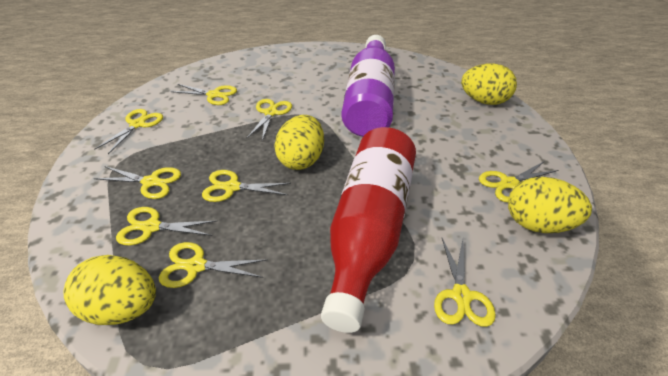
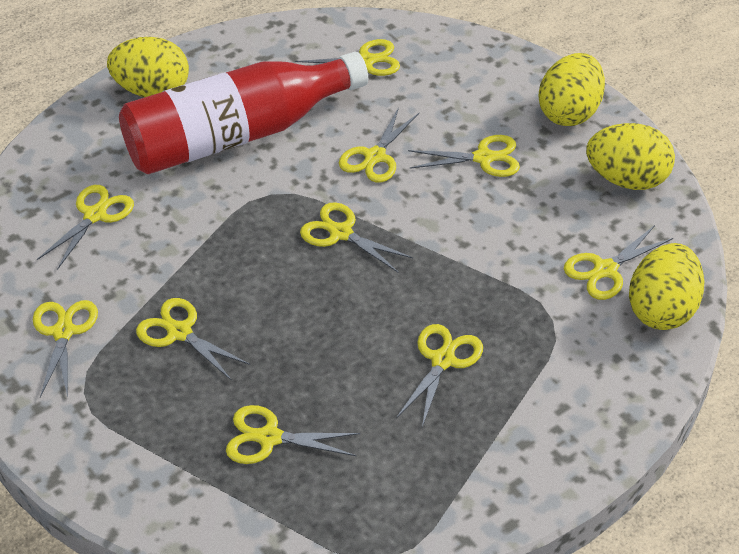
purple bottle: [342,35,395,137] = 1 -> none = 0
yellow scissors: [94,109,163,154] [94,166,181,199] [116,207,217,246] [159,242,266,288] [170,84,237,105] [202,170,291,202] [247,99,292,141] [434,238,496,327] [479,161,559,202] = 9 -> [33,300,98,398] [37,185,134,270] [136,298,250,381] [226,405,360,464] [295,39,400,76] [300,202,413,273] [339,107,419,183] [396,324,483,427] [408,135,520,177] [564,225,673,300] = 10

